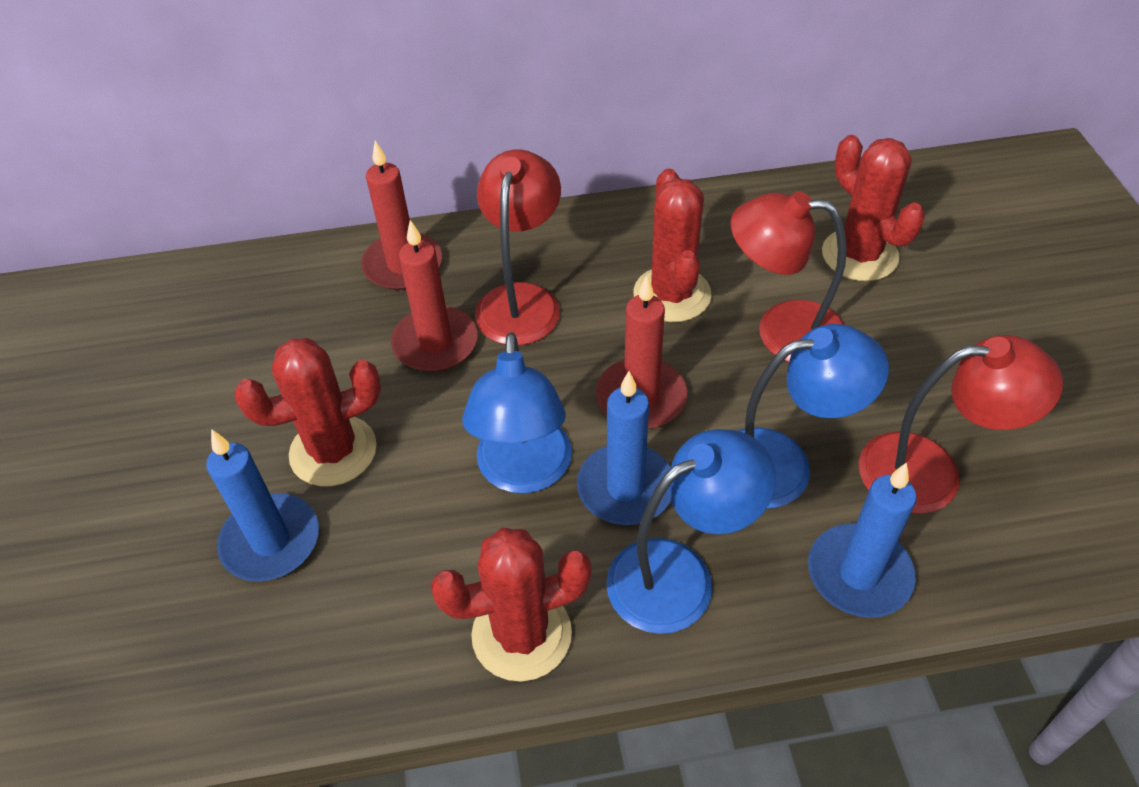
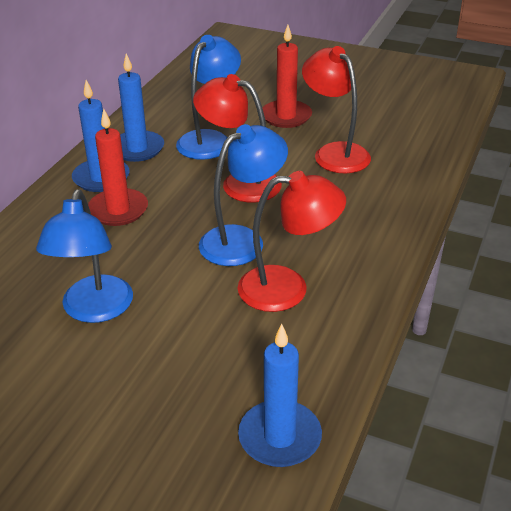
red cactus: [234,338,381,487] [431,528,592,681] [633,168,712,322] [822,135,925,281] = 4 -> none = 0
red candle: [361,141,442,290] [391,220,478,372] [596,275,687,429] = 3 -> [88,109,148,226] [262,25,312,128] = 2

